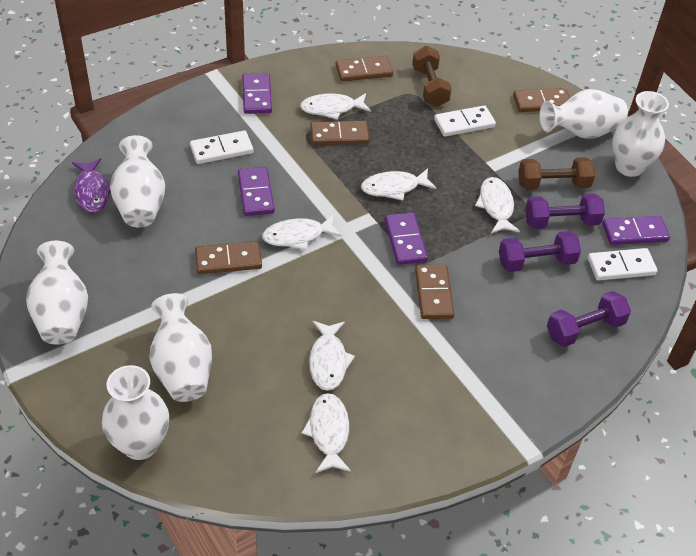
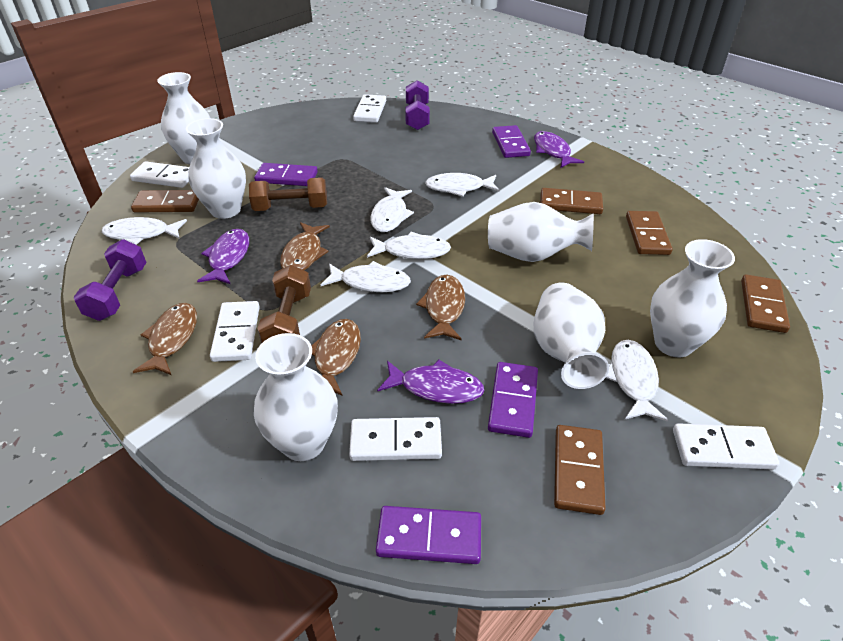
brown fish: none = 0 -> [133,303,197,375] [280,222,330,271] [311,319,361,396] [416,275,465,340] = 4
purple dumbbell: [499,231,581,272] [525,193,605,229] [547,291,631,347] = 3 -> [74,240,147,321] [405,80,430,130] = 2
purple fish: [72,158,111,213] = 1 -> [197,229,249,284] [377,360,484,404] [534,131,584,168] = 3
white domino: [190,130,253,164] [434,105,496,137] [588,248,658,281] = 3 -> [130,161,189,188] [210,301,260,362] [349,417,442,461] [353,94,386,123] [673,423,779,470] = 5

